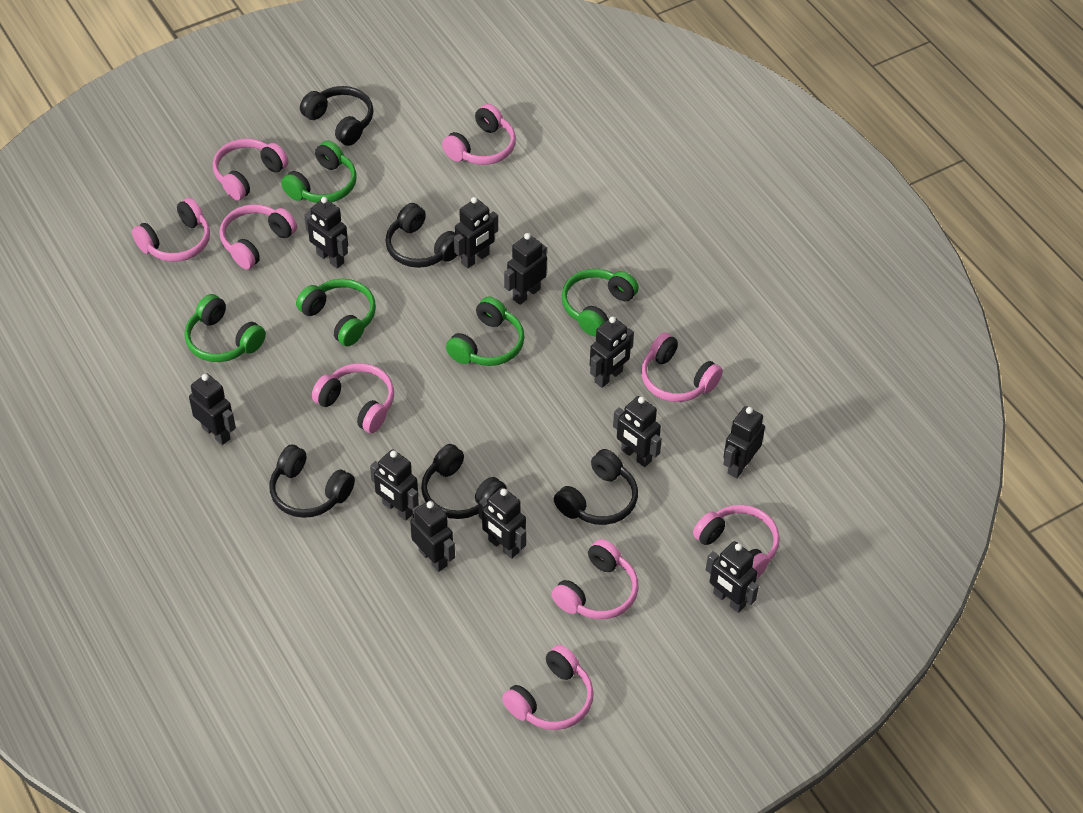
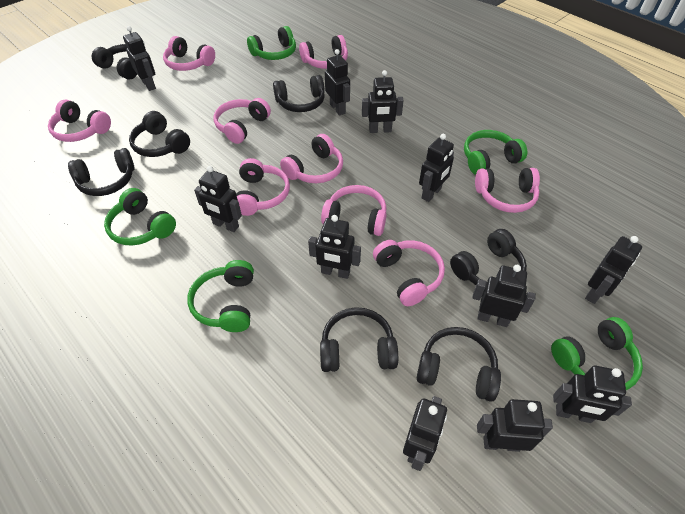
black headphones: [269,445,355,518] [300,86,373,146] [386,203,457,268] [421,444,507,519] [554,449,638,525] = 5 -> [68,148,134,196] [92,44,137,80] [129,111,190,157] [273,75,325,112] [320,307,398,372] [417,327,501,402] [450,229,527,285] = 7

